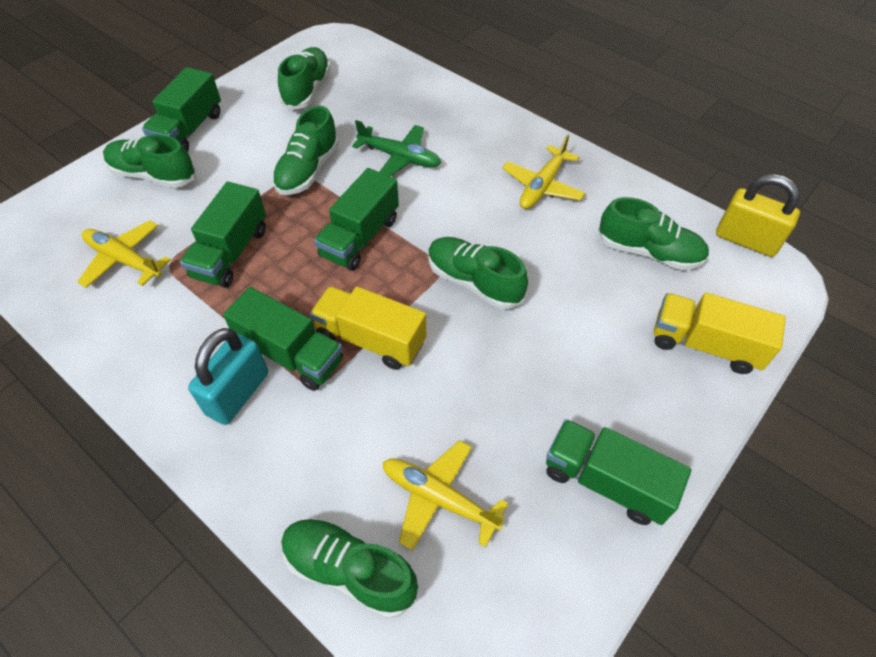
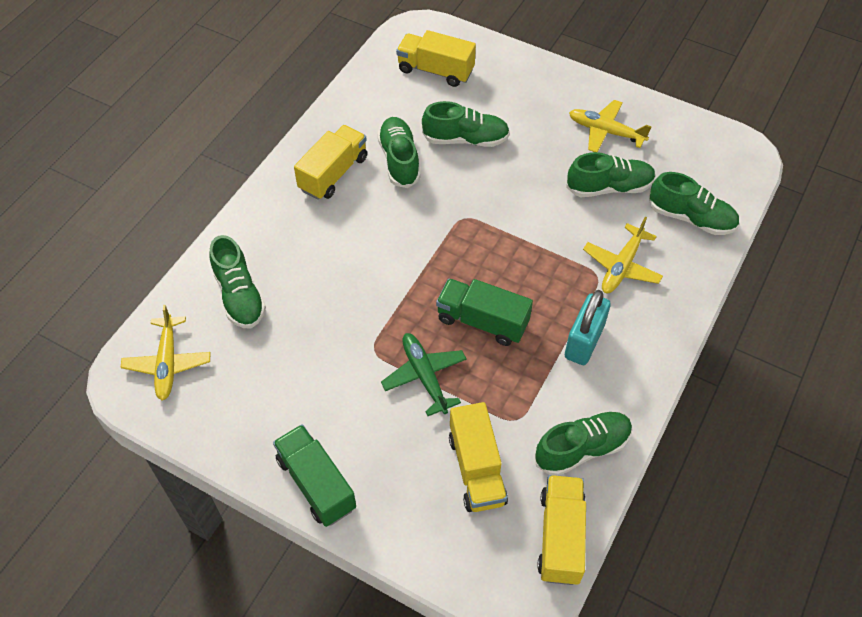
green truck: [142,67,221,152] [180,182,266,288] [223,287,343,391] [314,168,399,271] [546,419,691,525] = 5 -> [273,424,356,527] [436,279,533,346] = 2
yellow padlock: [716,174,800,257] = 1 -> none = 0
yellow truck: [310,286,426,370] [654,292,786,374] = 2 -> [294,125,367,200] [396,30,476,87] [449,402,508,512] [537,475,586,585] = 4

